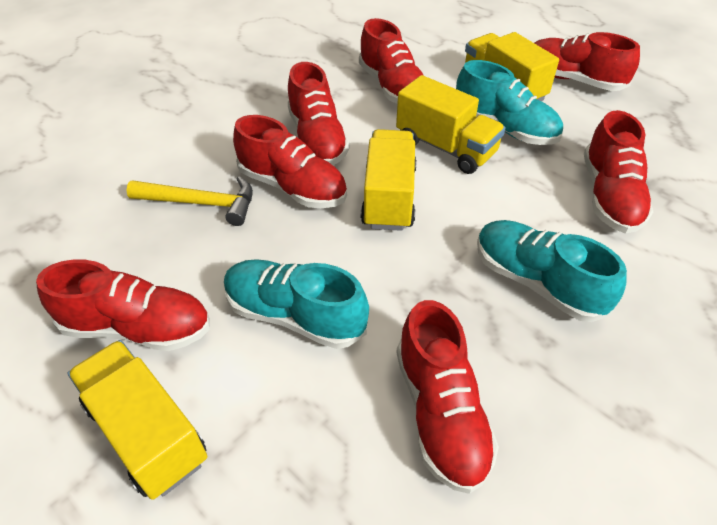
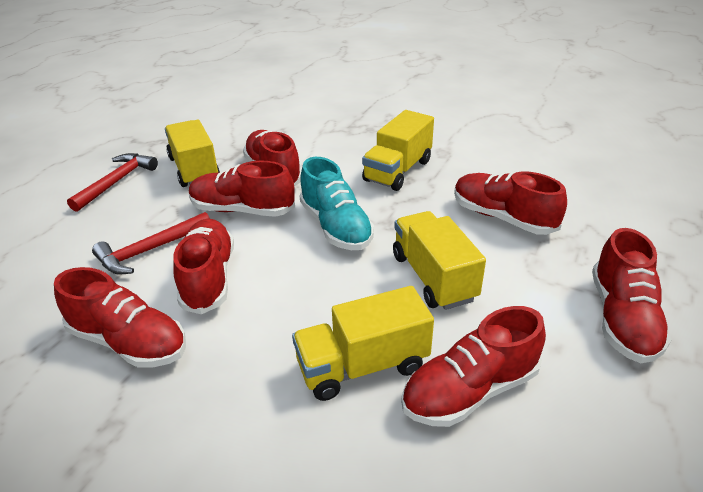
red hammer: none = 0 -> [67,153,158,212] [92,212,210,275] = 2
turquoise shoe: [224,259,369,349] [456,60,563,145] [477,220,627,322] = 3 -> [300,157,374,250] = 1
yellow hammer: [126,176,253,226] = 1 -> none = 0

